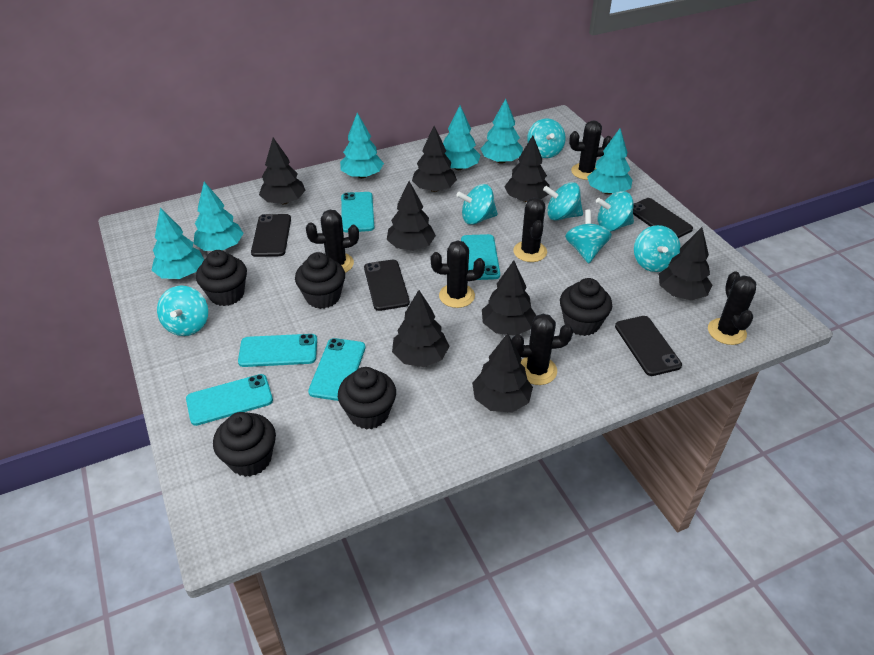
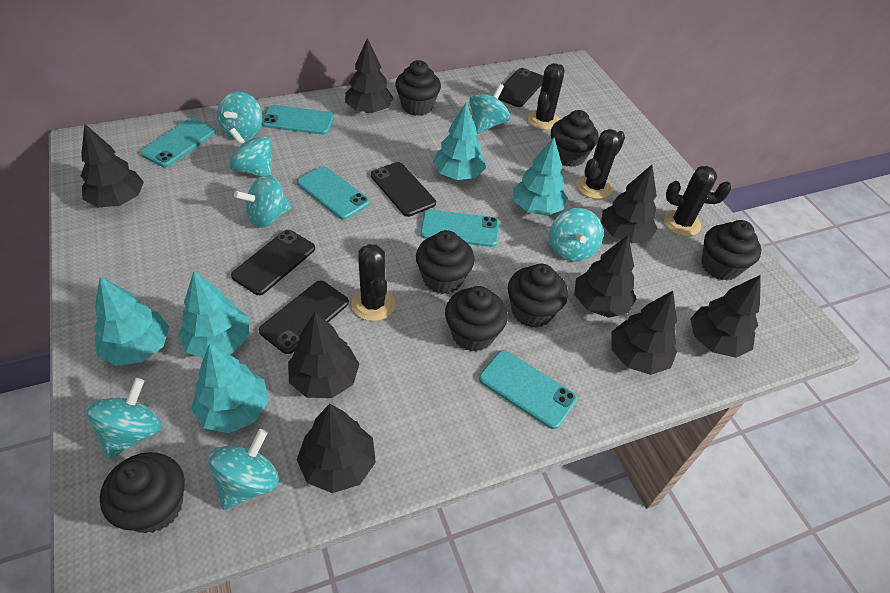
black cactus: [306,210,359,273] [431,240,485,308] [512,314,573,385] [513,198,547,262] [569,120,612,180] [708,271,756,345] = 6 -> [351,244,395,321] [528,63,565,130] [577,129,625,199] [664,166,731,236] = 4
black cupcake: [196,250,247,306] [213,412,276,477] [295,252,345,309] [338,367,396,430] [560,278,612,336] = 5 -> [100,452,185,533] [395,60,441,116] [416,230,475,294] [445,286,508,352] [508,264,568,328] [551,110,599,167] [701,220,761,281] = 7
turquoise tree: [152,207,204,279] [194,182,244,251] [340,113,384,178] [443,105,480,170] [481,99,523,164] [587,128,632,195] = 6 -> [94,276,169,366] [178,271,249,358] [191,343,269,433] [433,103,486,180] [513,137,567,216] = 5

